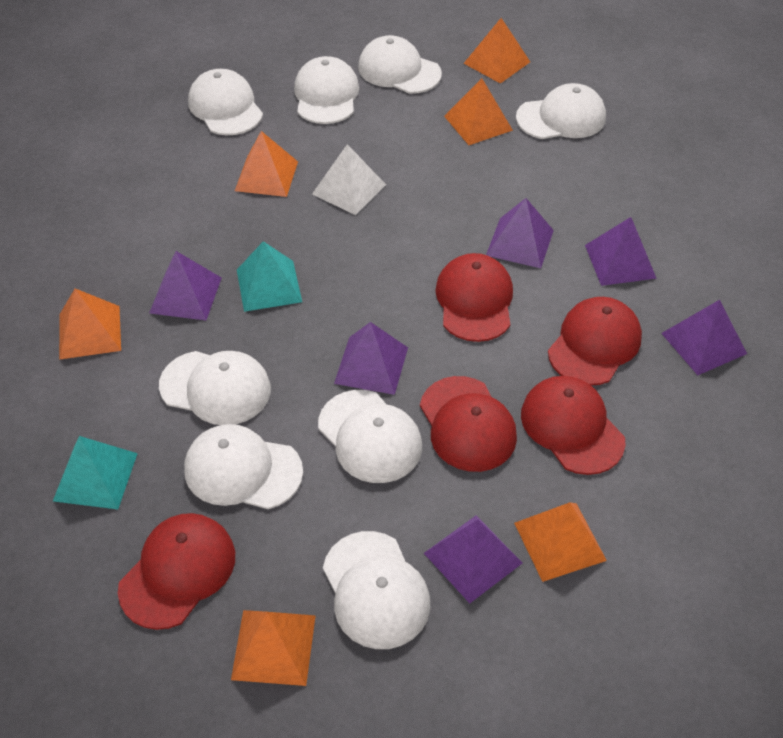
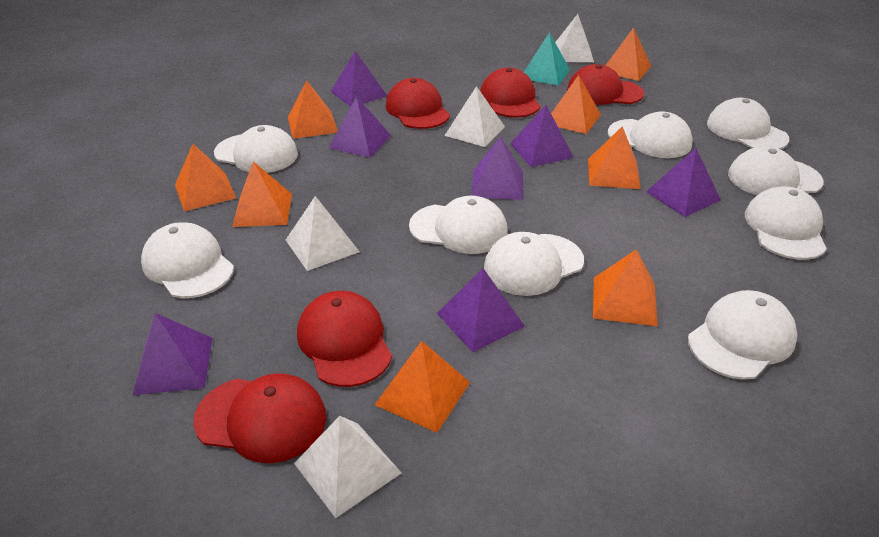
orange pyramid: [59,288,121,360] [231,610,316,686] [235,131,298,197] [444,78,513,145] [463,18,530,84] [514,502,607,582] = 6 -> [175,144,236,211] [232,161,292,227] [288,80,338,139] [375,341,470,433] [551,75,601,134] [588,126,641,189] [593,249,658,326] [605,27,651,81] = 8
purple pyramid: [149,251,221,321] [334,322,408,395] [424,515,522,603] [486,198,554,268] [585,217,657,286] [661,300,747,375] = 6 -> [133,313,213,395] [329,96,391,158] [331,51,387,107] [437,268,525,352] [472,137,523,200] [510,105,574,167] [646,148,721,217] = 7
turquoise pyramid: [53,436,138,509] [237,241,302,312] = 2 -> [524,32,570,86] = 1
white cap: [159,351,271,425] [184,424,303,509] [188,69,263,135] [294,56,359,124] [318,390,422,483] [323,531,430,649] [358,35,442,94] [516,83,606,139] = 8 -> [141,222,234,298] [214,125,298,173] [409,196,508,254] [484,232,584,296] [608,111,693,158] [688,290,797,380] [707,98,789,149] [728,146,824,195] [745,186,827,260] = 9
white pyramid: [312,144,386,215] = 1 -> [286,196,360,271] [294,416,401,518] [444,86,505,147] [555,14,594,62] = 4

